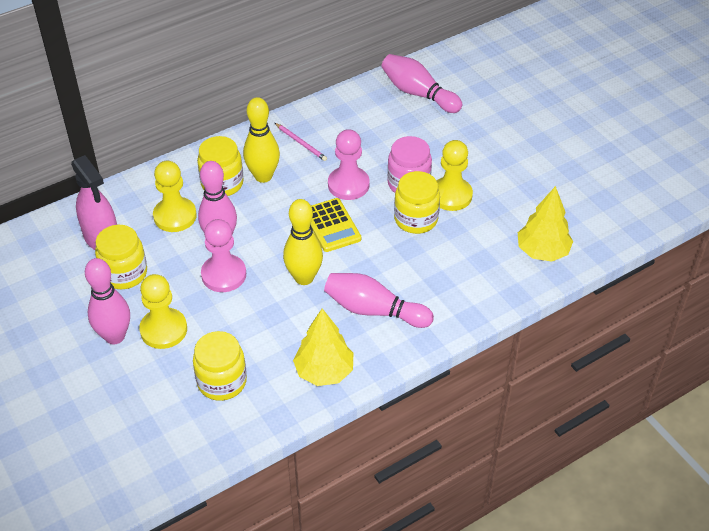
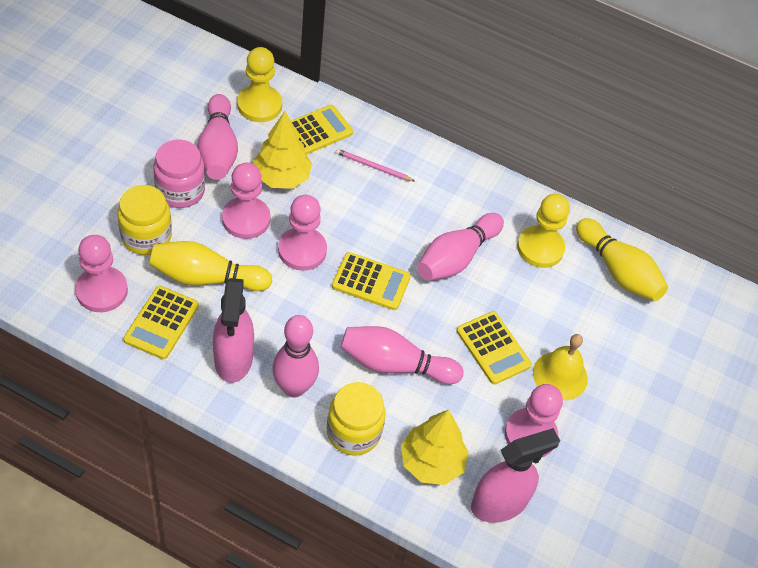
pink pawn: [201,219,246,292] [328,129,370,200] = 2 -> [75,235,128,312] [222,163,270,239] [278,195,327,271] [505,384,563,457] = 4
pink spray bottle: [71,155,117,250] = 1 -> [213,278,254,383] [471,428,560,523] = 2
yellow bell: none = 0 -> [533,334,588,400] = 1
yellow calculator: [311,198,361,252] = 1 -> [123,286,199,359] [291,105,353,155] [332,252,411,310] [457,311,532,385] = 4
yellow jar: [95,225,147,289] [193,331,247,401] [197,136,244,196] [394,171,440,234] = 4 -> [117,185,172,255] [327,382,386,456] = 2
yellow pawn: [139,274,187,349] [153,161,197,232] [436,140,473,211] = 3 -> [237,47,282,122] [517,194,570,268] = 2

